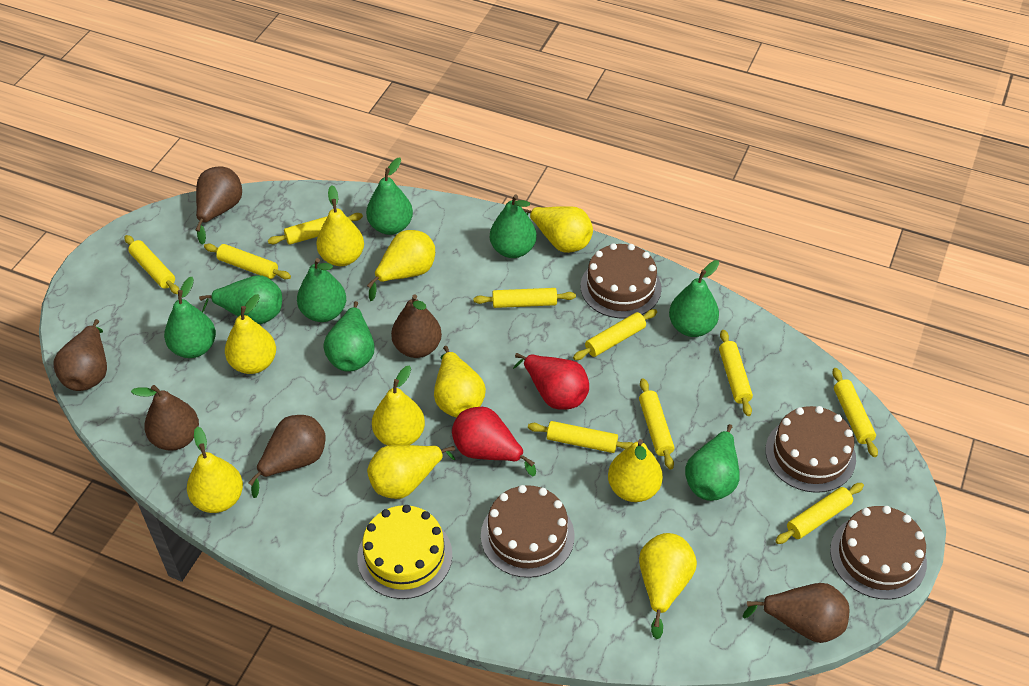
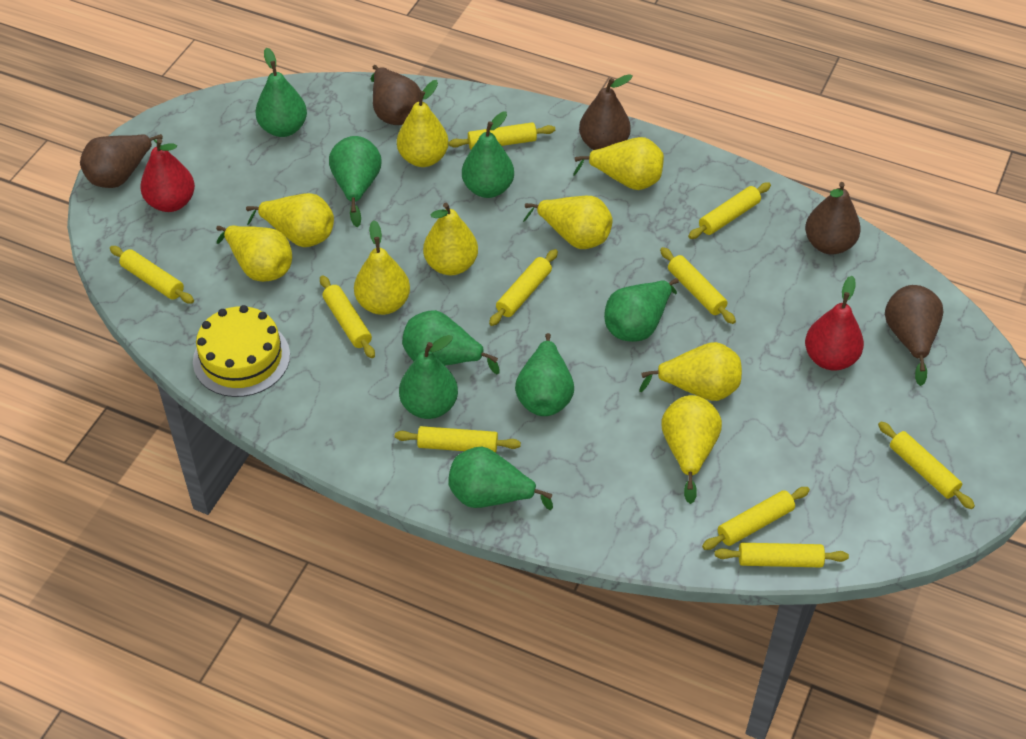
brown cake: [481,485,575,578] [581,243,662,318] [766,406,856,493] [830,506,927,599] = 4 -> none = 0
brown pear: [53,319,107,391] [131,385,199,451] [196,166,242,245] [248,415,326,498] [391,294,442,358] [743,583,849,643] = 6 -> [80,134,163,188] [371,65,421,125] [579,74,633,150] [805,182,861,255] [885,285,943,386] = 5
yellow pear: [187,427,243,513] [225,294,276,374] [316,185,364,266] [367,230,435,301] [367,445,455,499] [372,366,425,446] [434,346,486,417] [523,206,593,253] [608,439,663,502] [639,533,697,639] = 10 -> [216,225,292,282] [246,193,334,247] [354,220,410,315] [397,80,449,167] [423,203,478,275] [523,196,613,249] [573,137,664,190] [639,342,742,401] [662,395,722,504] = 9

